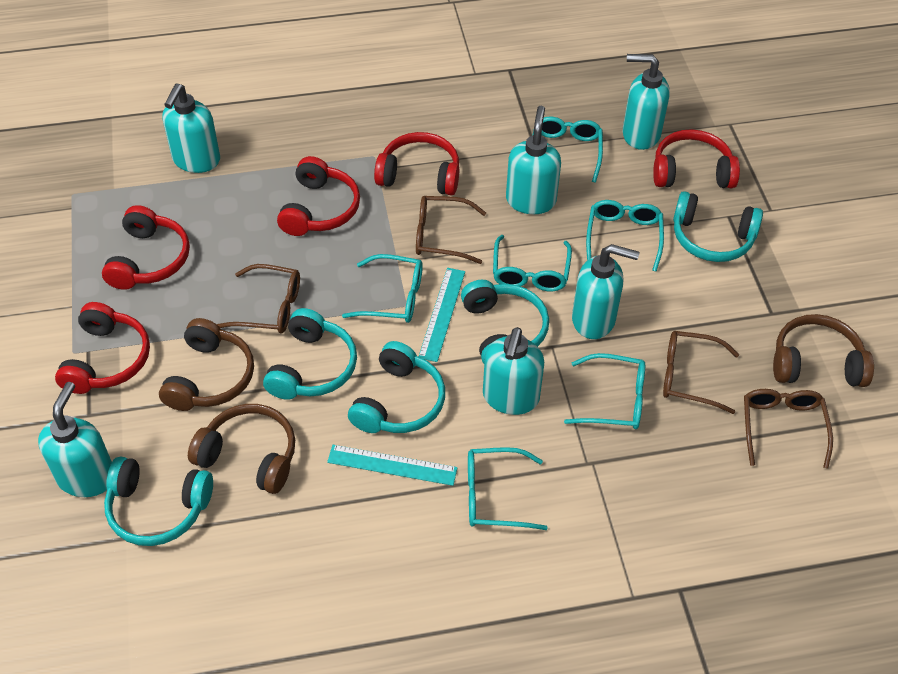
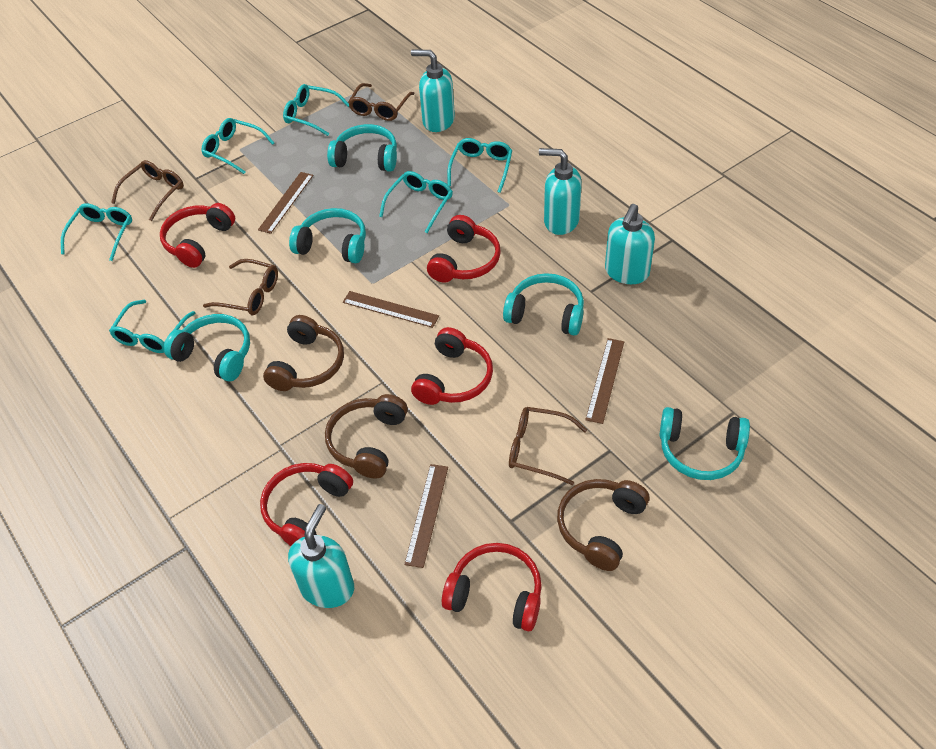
brown ruler: none = 0 -> [258,172,313,234] [343,291,439,328] [404,464,448,568] [585,338,624,424] = 4
turquoise ruler: [327,445,458,486] [419,268,465,362] = 2 -> none = 0
turquoise soap dispenser: [38,382,112,497] [163,84,220,173] [483,327,544,415] [506,106,561,214] [572,244,639,339] [623,54,670,150] = 6 -> [288,504,354,608] [411,50,455,132] [539,148,582,235] [605,204,655,284] = 4

